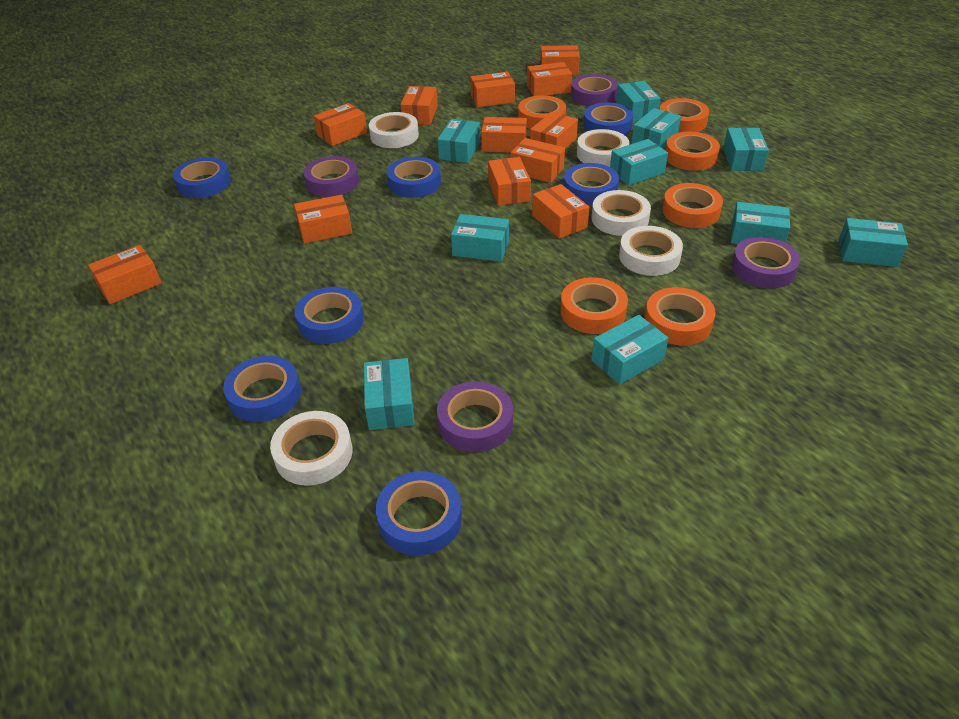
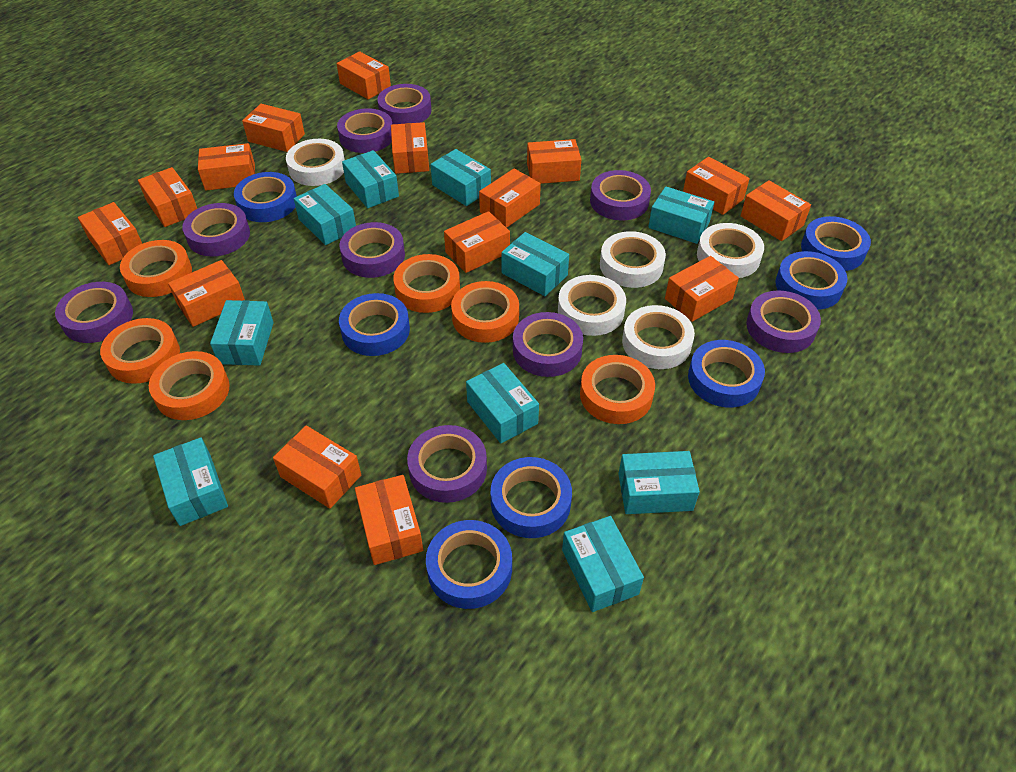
orange box: [88,245,161,304] [294,195,352,244] [314,103,367,146] [400,86,438,125] [470,72,515,108] [481,117,527,153] [488,157,531,206] [511,138,565,183] [527,62,572,96] [530,112,578,149] [532,184,589,239] [540,45,580,75] = 12 -> [78,202,142,265] [138,167,197,227] [168,260,245,327] [198,143,255,191] [242,104,305,152] [273,425,361,509] [336,51,391,99] [355,475,423,565] [391,122,429,174] [444,211,510,273] [479,169,541,228] [527,139,581,184] [665,256,739,322] [683,157,750,215] [741,180,811,241] = 15
purple tape: [304,156,359,197] [437,381,513,452] [571,74,618,106] [732,237,800,288] = 4 -> [55,282,133,343] [182,203,250,256] [337,108,392,153] [339,222,405,278] [377,84,432,124] [407,425,487,503] [513,312,583,377] [590,170,651,220] [746,290,821,353] = 9

